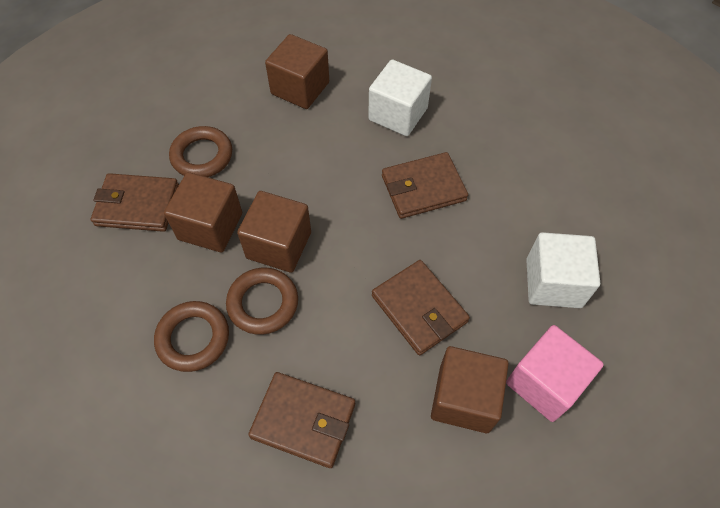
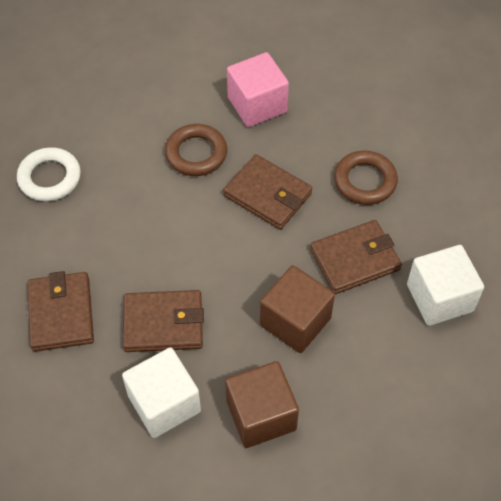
brown cube: [164,172,242,252] [237,191,311,273] [265,34,329,109] [431,346,509,433] = 4 -> [225,361,299,448] [260,265,335,353] = 2
brown ring: [154,301,229,372] [169,126,232,177] [226,268,298,335] = 3 -> [165,124,227,176] [334,151,398,205] = 2
white ring: none = 0 -> [17,147,81,201] = 1

